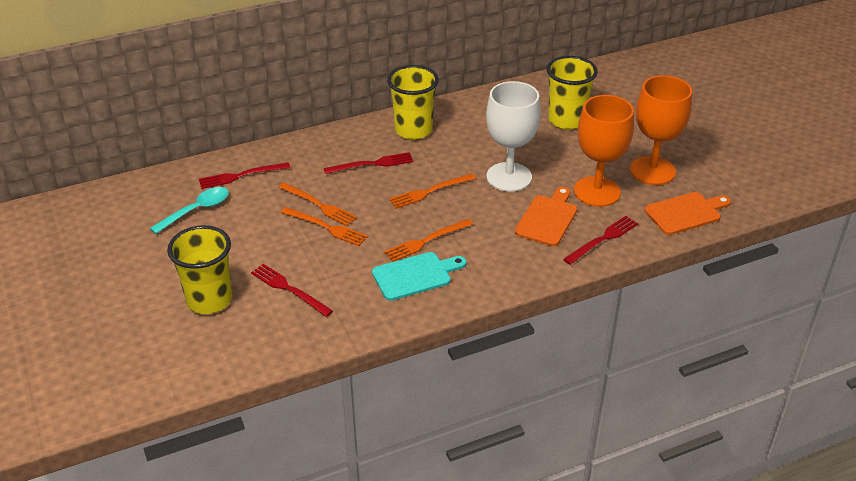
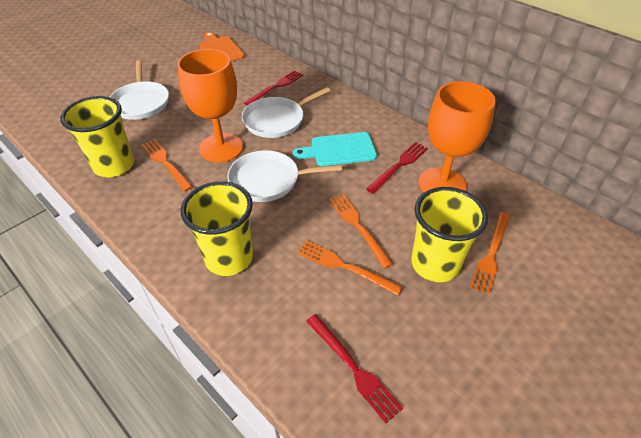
orange cutting board: [515,187,577,246] [645,192,731,235] = 2 -> [199,32,245,62] = 1
red fork: [199,162,290,189] [251,264,333,317] [324,152,414,174] [563,216,638,265] = 4 -> [244,70,303,106] [306,314,403,423] [366,142,428,194] = 3
turquoise spoon: [150,187,229,234] = 1 -> none = 0
white goblet: [486,81,541,192] = 1 -> none = 0
white pan: none = 0 -> [110,60,169,120] [228,150,342,202] [242,87,330,138] = 3

